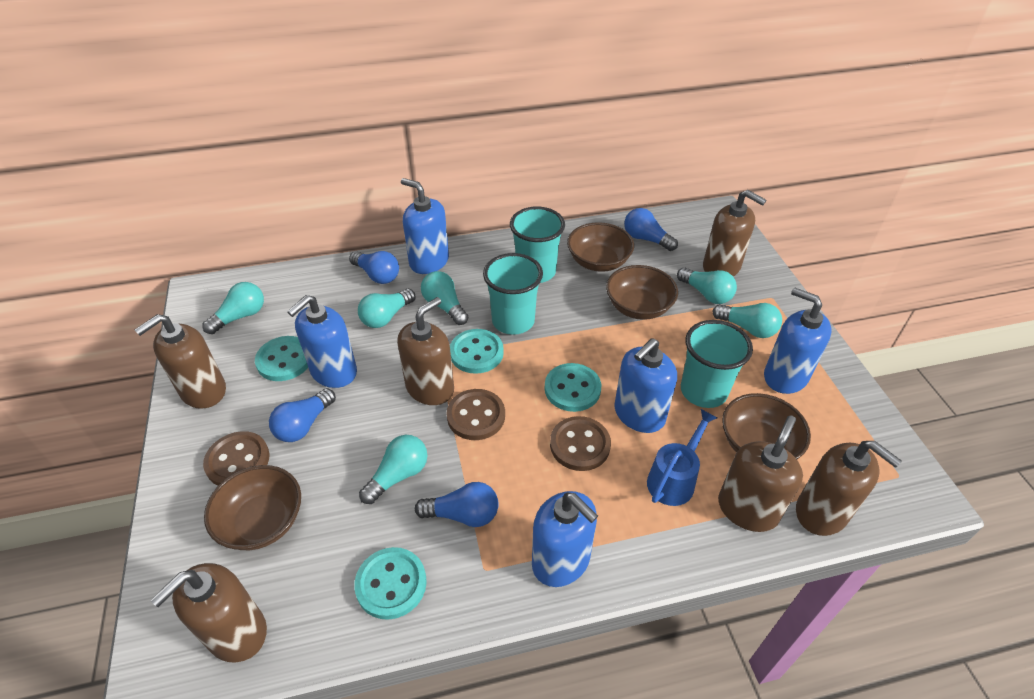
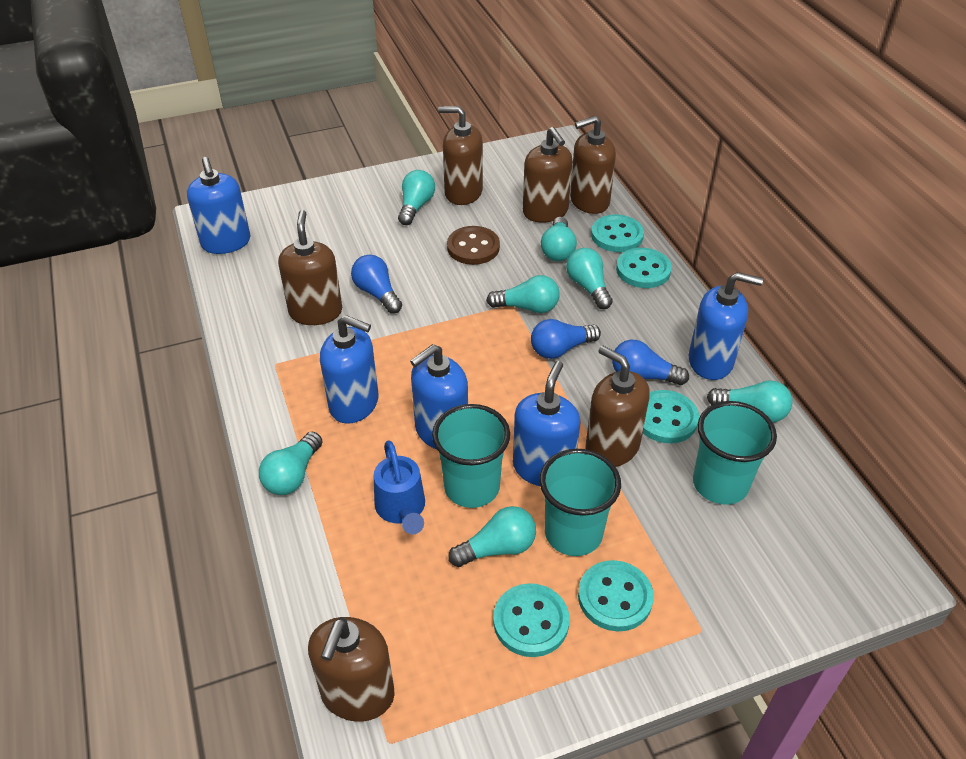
blue light bulb: [269,388,336,442] [349,251,399,284] [415,482,498,527] [624,208,678,251] = 4 -> [351,255,402,314] [531,319,601,359] [612,340,689,385] = 3
brown bowl: [204,465,301,550] [567,222,634,272] [606,265,678,320] [722,393,811,459] = 4 -> none = 0
brown button: [203,431,269,486] [446,389,505,440] [550,416,611,471] = 3 -> [447,226,500,265] = 1
turquoise button: [255,336,308,381] [354,547,427,620] [450,329,504,374] [545,363,601,412] = 4 -> [493,583,569,657] [578,560,654,632] [591,214,644,252] [616,248,672,288] [643,390,699,443] = 5
turquoise light bulb: [202,282,264,334] [358,289,416,328] [359,435,427,504] [421,271,469,325] [677,267,737,304] [712,303,782,338] = 6 -> [259,432,323,495] [398,170,435,225] [448,506,536,567] [486,275,560,313] [541,217,577,261] [566,248,613,309] [707,380,792,423] = 7

